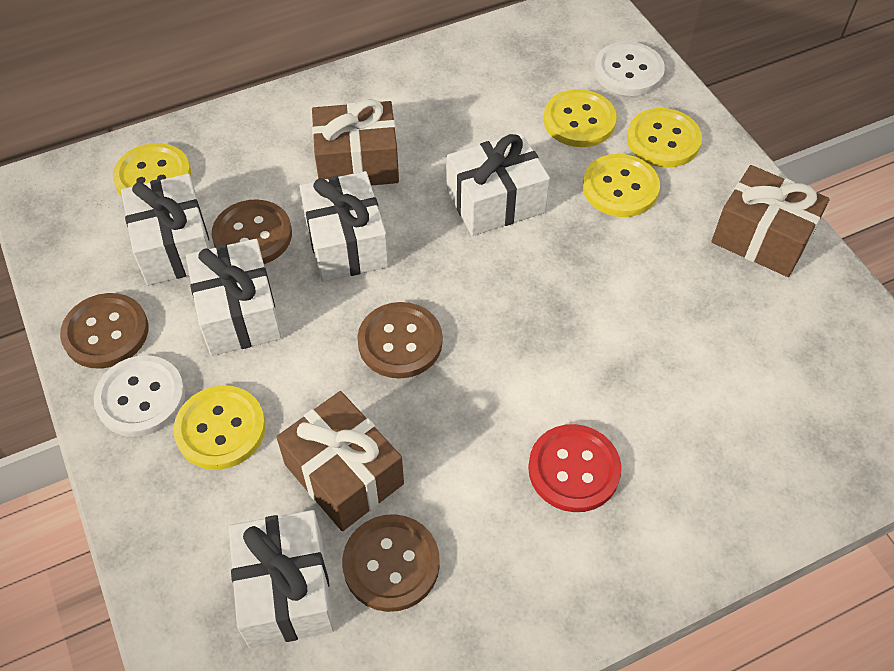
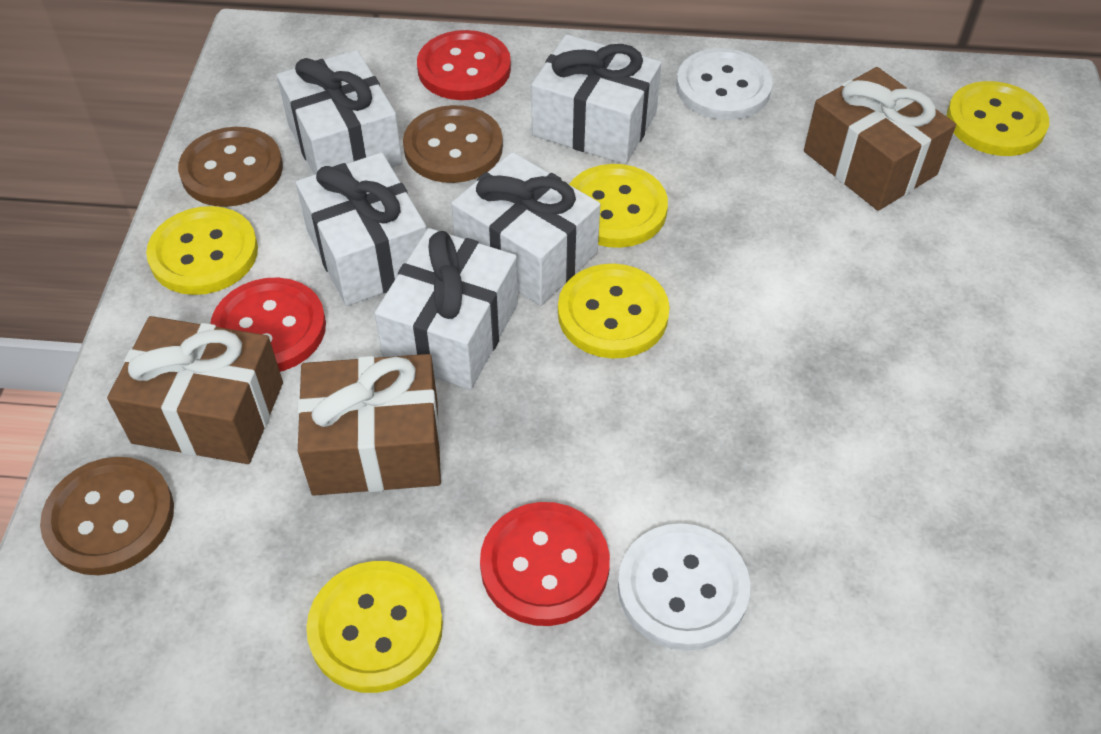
brown button: [60,293,148,369] [212,199,292,264] [342,514,440,612] [357,302,442,379] = 4 -> [40,457,174,575] [178,127,283,207] [403,105,503,183] = 3
red button: [528,424,621,512] = 1 -> [210,277,326,372] [417,30,511,100] [480,502,610,626] = 3

